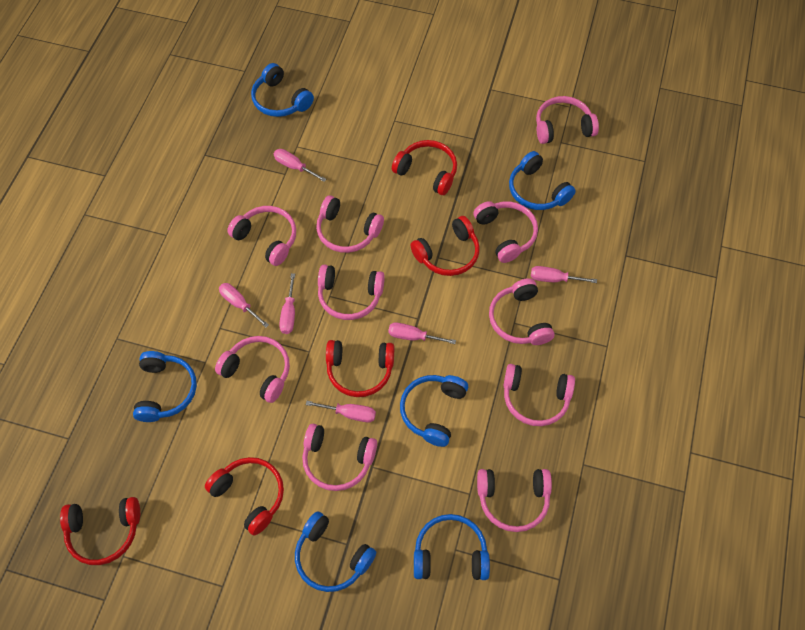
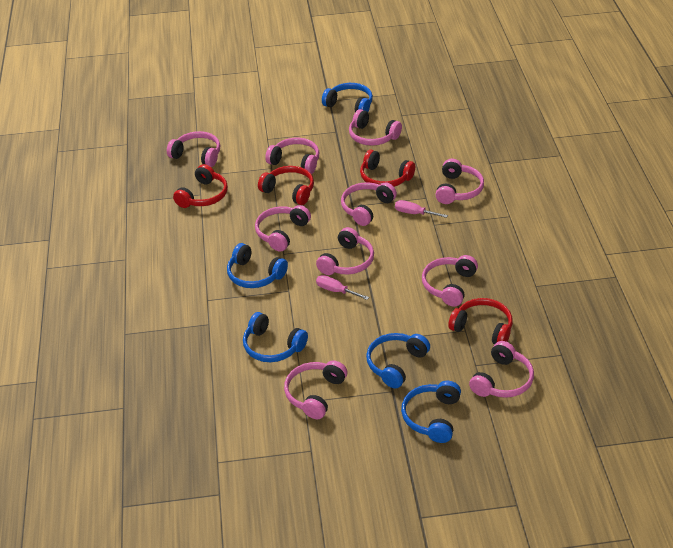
blue headphones: [133,351,197,422] [251,63,314,117] [295,511,376,592] [400,375,468,447] [414,514,490,580] [509,151,576,210] = 6 -> [227,243,288,288] [243,312,308,362] [322,83,373,112] [366,333,430,388] [401,381,461,443] = 5
pink screwdriver: [219,283,269,328] [274,149,326,182] [279,273,295,334] [306,401,376,423] [388,322,456,344] [531,266,597,283] = 6 -> [316,275,369,300] [395,200,448,218] = 2
red headphones: [60,497,140,565] [205,457,284,536] [326,340,394,397] [392,140,457,195] [410,216,480,276] = 5 -> [173,164,228,208] [258,166,314,205] [360,150,415,187] [448,298,513,345] = 4

